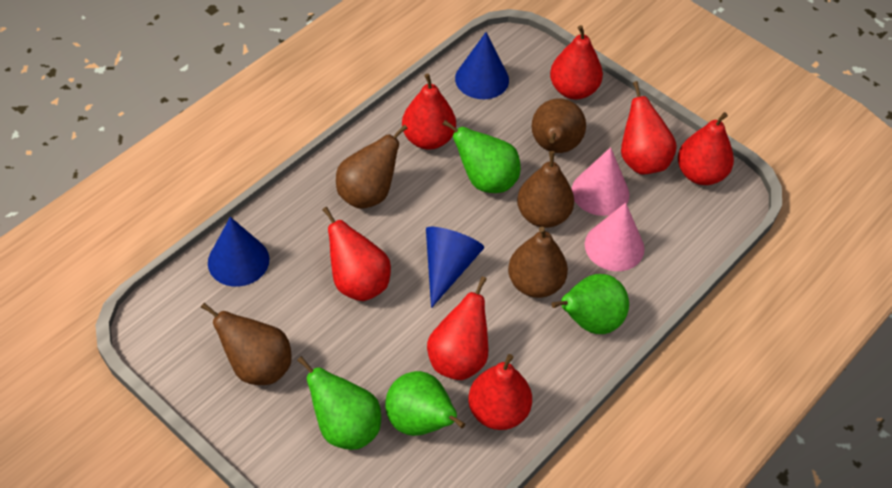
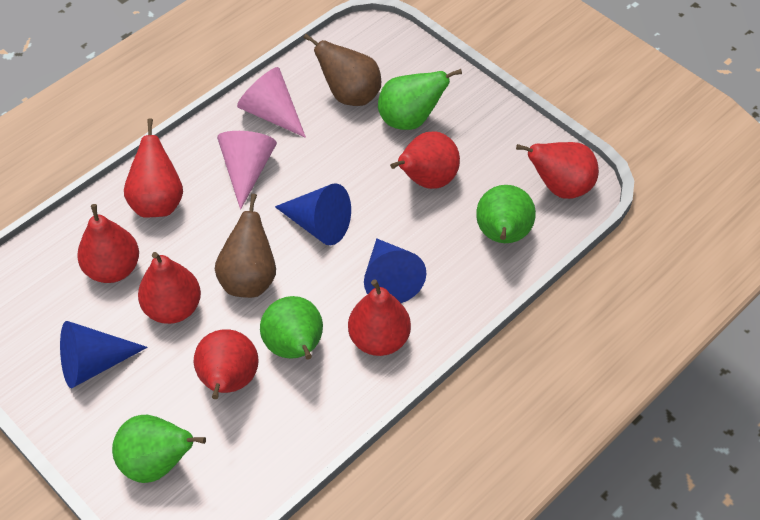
brown pear: [201,303,292,385] [336,124,408,209] [508,227,568,298] [517,151,574,228] [532,98,586,153] = 5 -> [215,194,276,298] [303,34,381,106] = 2

